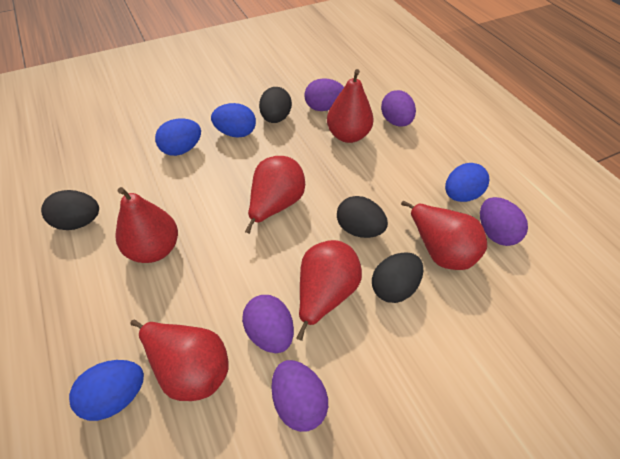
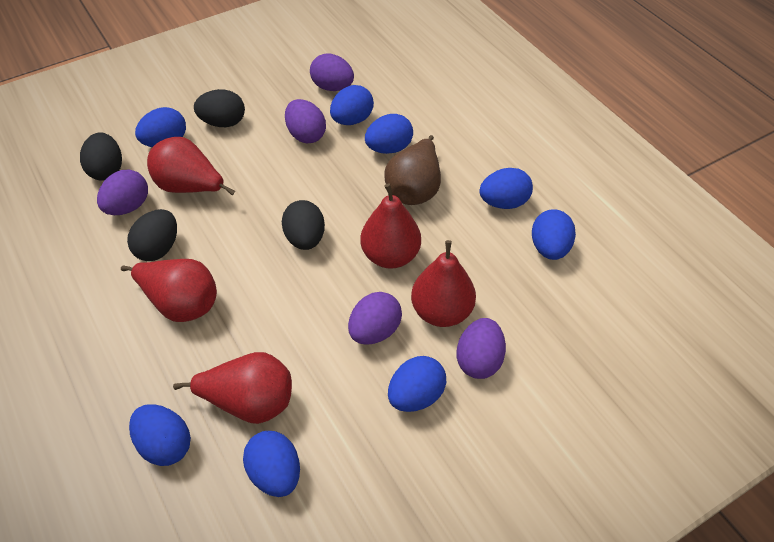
blue egg: [69,360,144,421] [155,118,201,156] [211,103,256,138] [445,163,489,202] = 4 -> [129,404,191,466] [135,107,186,147] [243,431,300,497] [330,85,374,125] [365,114,413,154] [388,356,446,412] [479,168,533,209] [532,209,576,260] = 8
brown pear: none = 0 -> [384,135,441,205] = 1
red pear: [115,187,178,263] [130,319,229,401] [245,156,305,234] [296,240,362,341] [327,69,374,143] [401,201,487,270] = 6 -> [121,259,217,322] [147,137,235,195] [173,352,292,424] [361,183,421,269] [411,240,476,327] = 5

